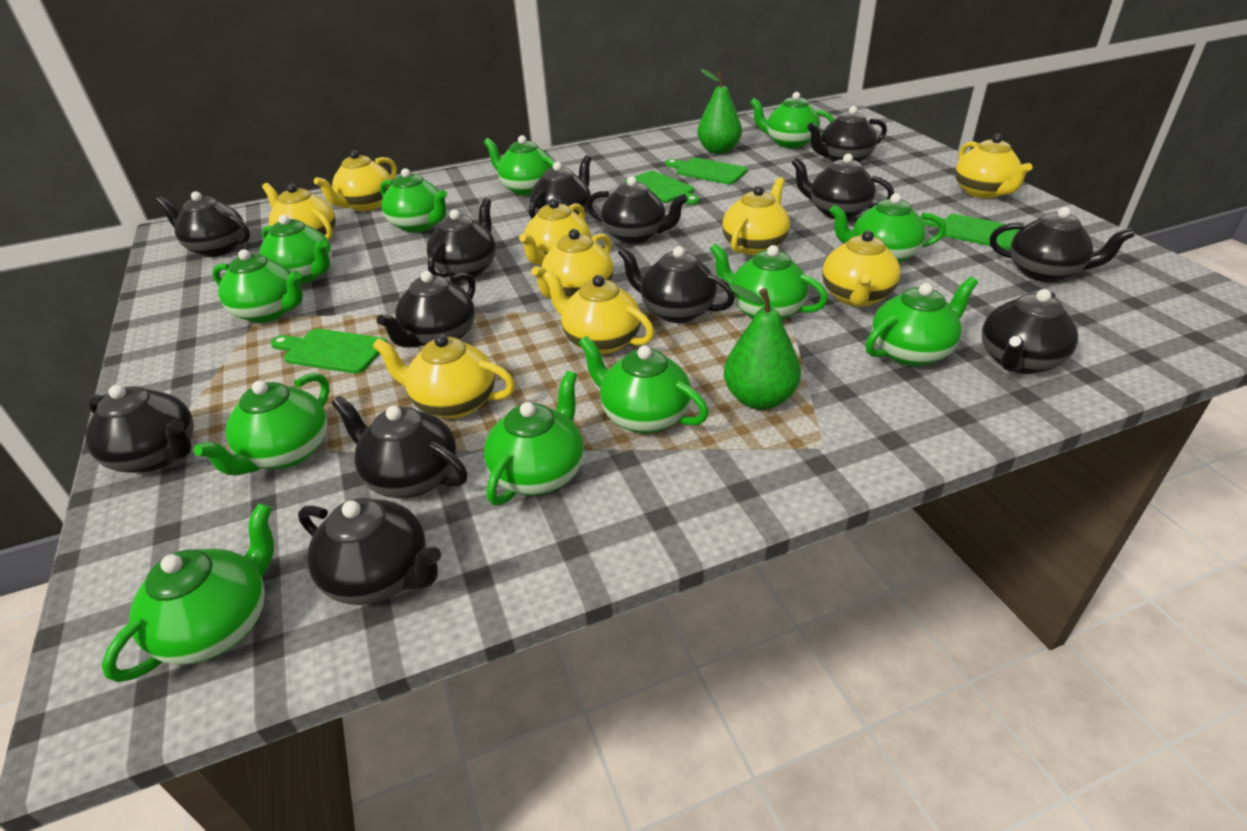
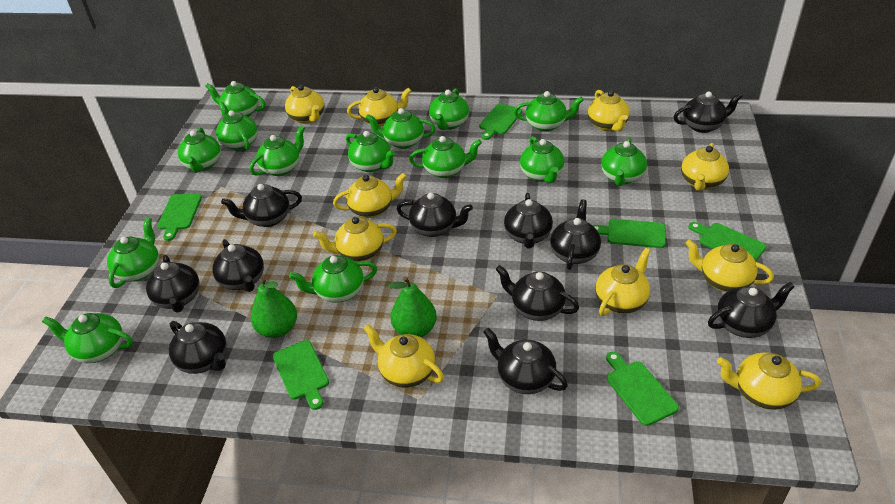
black teapot: [85,385,194,473] [156,191,250,257] [298,498,441,605] [331,396,467,498] [377,271,475,348] [427,198,496,278] [529,155,591,219] [586,176,688,244] [618,246,735,323] [791,153,894,219] [807,106,887,163] [982,289,1078,374] [990,207,1135,282] = 13 -> [146,255,200,313] [169,321,227,374] [212,239,264,292] [221,184,302,227] [397,193,473,237] [483,328,568,394] [496,265,579,321] [504,193,553,249] [550,199,601,270] [674,91,743,133] [708,282,795,338] = 11
green cutting board: [271,329,387,374] [624,171,699,205] [665,158,747,184] [920,214,1020,250] = 4 -> [157,194,202,241] [273,340,329,410] [479,104,522,140] [592,219,666,248] [606,352,679,426] [688,222,767,262] = 6
green teapot: [101,503,274,682] [194,373,330,476] [212,249,303,323] [259,215,332,284] [380,168,447,233] [484,135,555,196] [484,371,584,506] [578,336,709,434] [710,243,828,320] [750,92,835,148] [830,193,946,263] [866,277,978,366] = 12 -> [42,313,133,363] [107,218,159,288] [178,128,221,172] [205,81,266,117] [216,102,258,150] [250,126,305,176] [289,255,377,303] [346,131,395,172] [366,108,436,149] [409,136,482,178] [429,88,469,130] [514,91,584,132] [520,136,564,183] [601,138,647,186] = 14
yellow teapot: [262,183,336,240] [314,150,397,211] [373,334,515,419] [519,198,591,265] [531,229,613,299] [543,270,654,354] [722,177,790,255] [822,230,901,307] [955,134,1033,199] = 9 -> [285,85,324,124] [313,217,397,262] [333,173,407,218] [347,87,411,126] [363,324,444,388] [588,90,630,131] [595,248,651,316] [681,143,729,191] [685,239,774,292] [717,352,821,410] = 10

